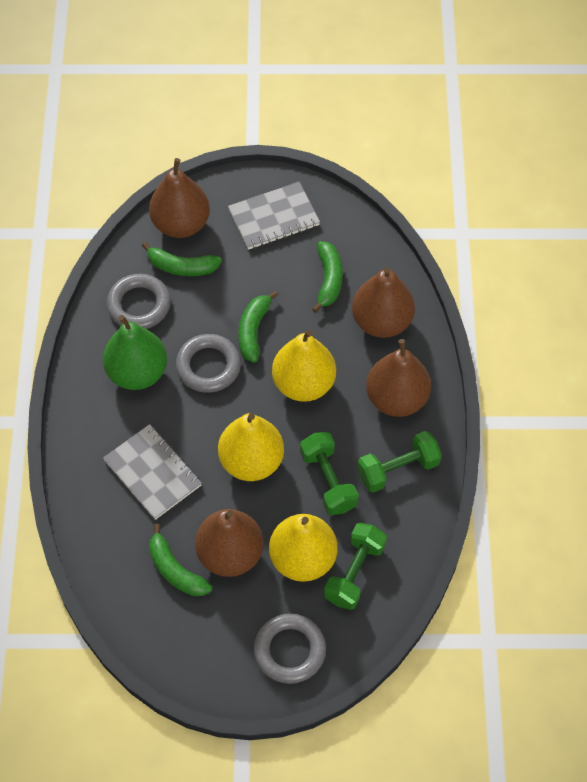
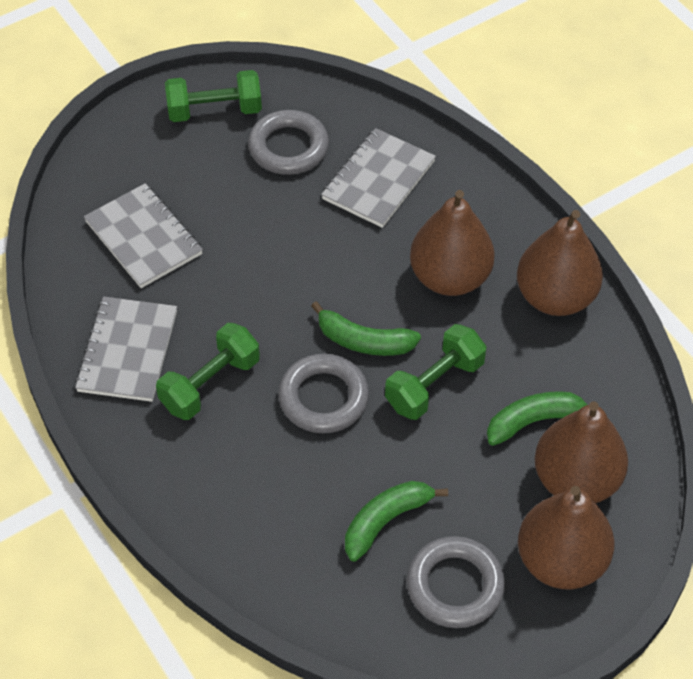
green banana: [142,242,222,276] [149,524,212,596] [238,291,279,363] [312,241,343,313] = 4 -> [311,301,421,356] [345,481,448,562] [487,391,587,446] = 3
green pear: [103,315,167,390] = 1 -> none = 0
grey notebook: [103,424,202,520] [228,182,320,250] = 2 -> [75,297,177,402] [84,183,203,288] [321,128,436,228] = 3
yellow pear: [218,413,284,481] [269,514,337,582] [272,330,336,402] = 3 -> none = 0

